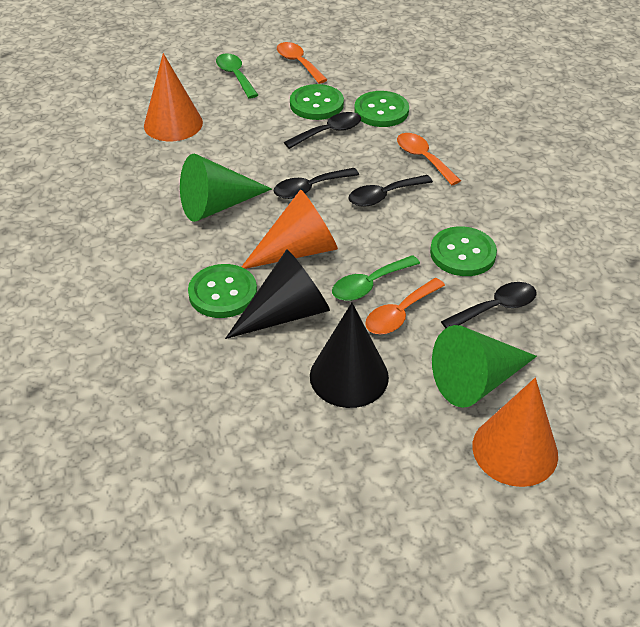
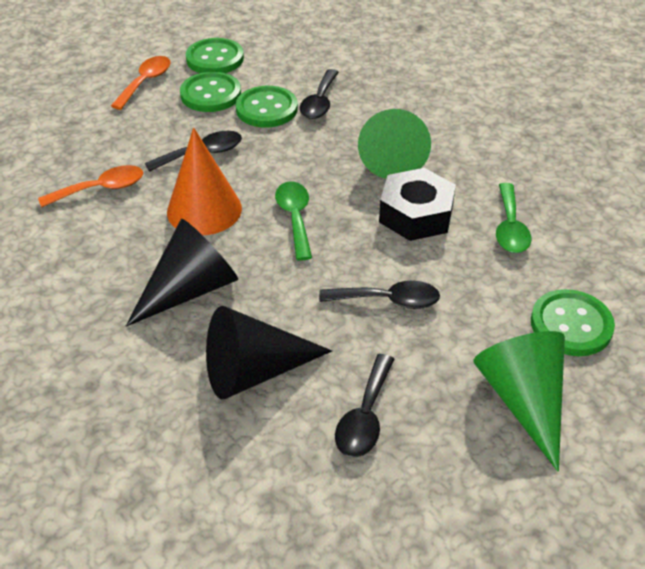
black nut: none = 0 -> [379,168,456,241] = 1
orange cone: [144,53,203,141] [241,190,338,269] [472,378,558,487] = 3 -> [167,128,242,235] = 1
orange spoon: [277,42,327,84] [365,278,445,334] [397,133,461,185] = 3 -> [38,165,143,207] [111,56,171,110] = 2

